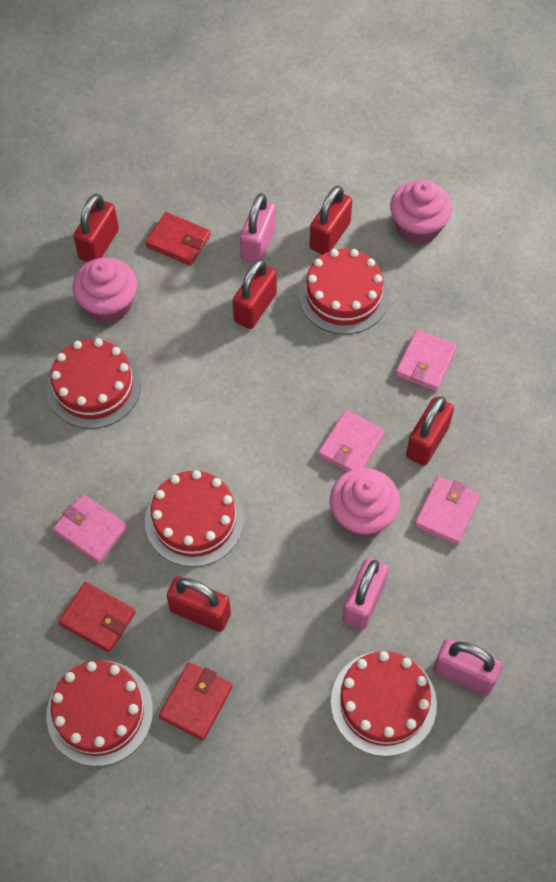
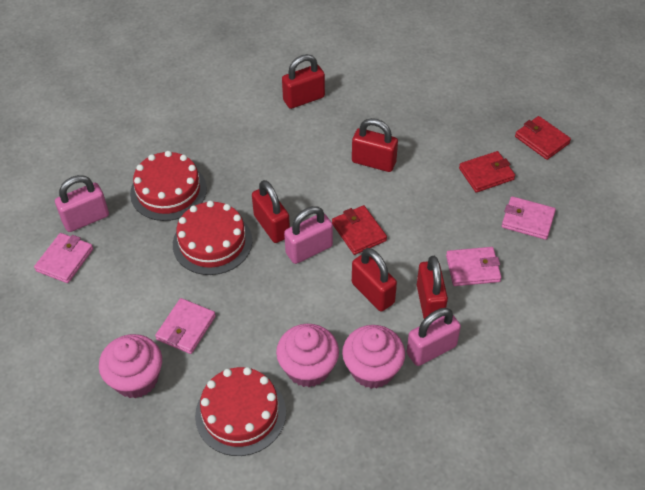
red cake: [46,661,153,766] [47,338,141,429] [145,470,244,567] [299,249,389,334] [331,651,437,756] = 5 -> [130,151,207,221] [173,201,252,275] [195,367,286,456] = 3

